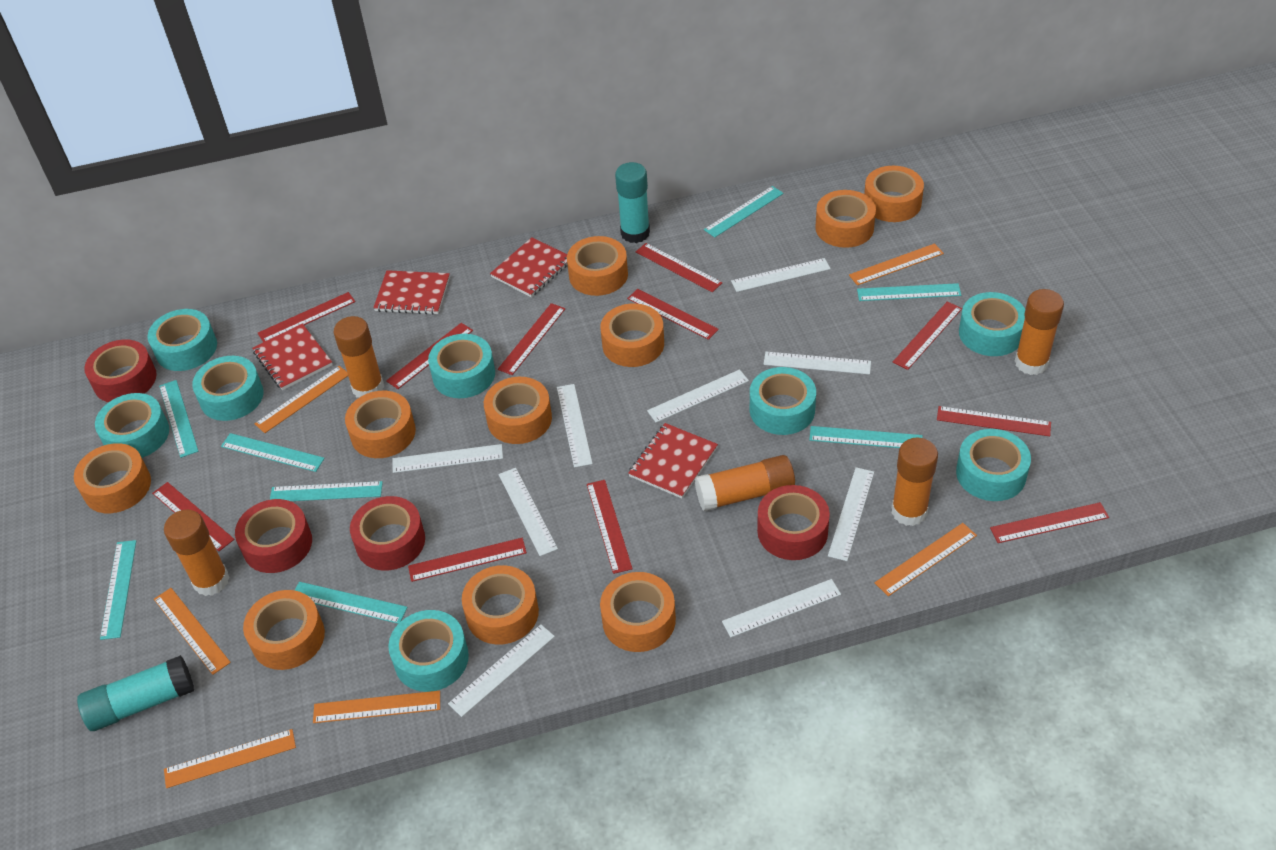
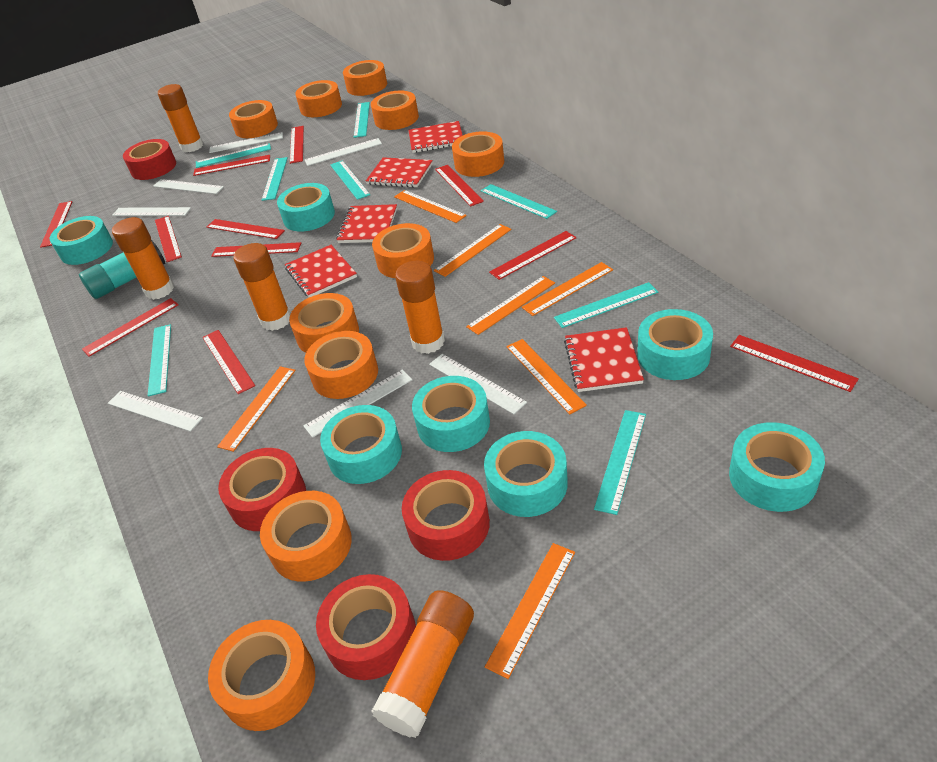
orange ruler: [154,588,231,675] [164,729,296,788] [255,366,348,433] [313,691,440,723] [849,243,944,285] [875,523,977,596] = 6 -> [217,366,296,452] [394,190,467,223] [434,224,512,277] [466,276,555,335] [485,543,575,679] [507,339,587,414] [522,262,613,316] = 7
red notebook: [252,324,333,390] [373,270,450,315] [490,237,567,297] [628,423,718,498] = 4 -> [285,245,357,297] [336,204,397,243] [366,157,433,188] [409,121,463,153] [564,327,644,392] = 5
turquoise glue stick: [77,655,194,731] [615,162,650,243] = 2 -> [79,240,165,299] = 1
turquoise tape: [95,393,169,458] [147,309,217,371] [192,356,264,421] [388,610,469,692] [428,334,495,398] [750,367,816,435] [956,429,1031,501] [959,292,1025,356] = 8 -> [50,216,113,265] [277,183,335,231] [320,405,402,484] [412,376,490,452] [484,431,568,517] [637,309,713,380] [729,422,825,512] = 7
white ruler: [393,444,503,473] [448,624,555,717] [499,468,558,556] [557,384,593,468] [647,369,749,423] [722,579,841,638] [731,258,831,292] [763,352,871,375] [828,467,874,561] = 9 -> [108,391,203,432] [112,207,191,216] [153,179,224,194] [209,132,283,153] [304,370,412,438] [305,138,382,166] [429,354,527,414] = 7

